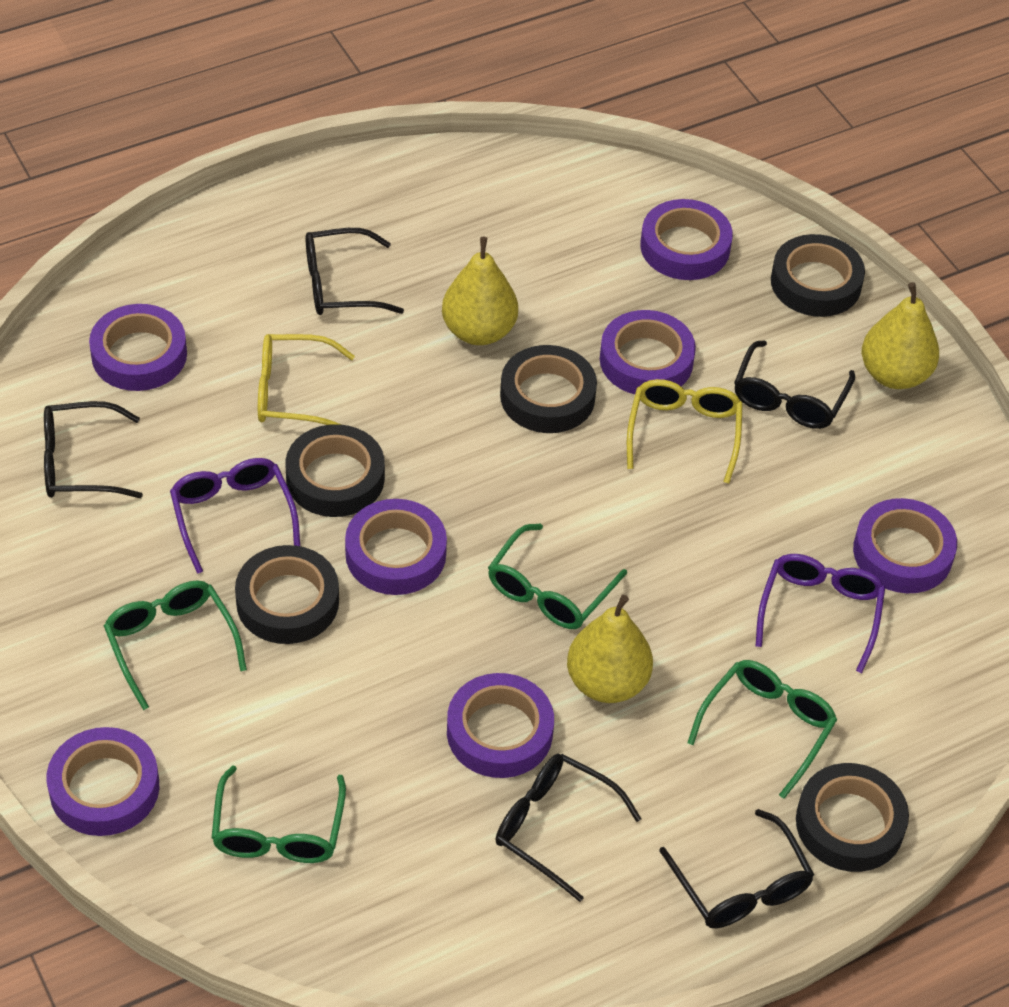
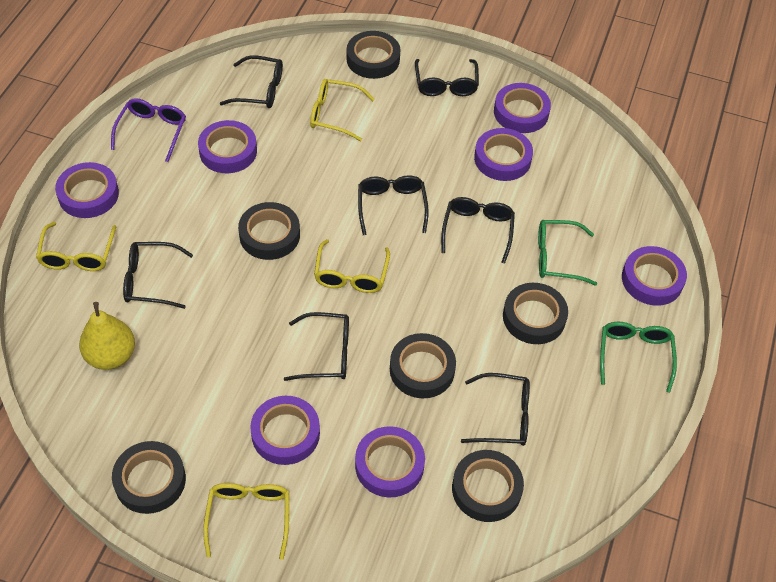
black glasses: [44,401,143,498] [305,228,404,315] [496,754,641,902] [659,809,814,928] [734,340,855,429] = 5 -> [123,242,193,309] [220,55,283,108] [284,312,349,381] [358,175,429,235] [415,59,479,96] [441,197,515,264] [461,373,530,446] = 7
black tape: [235,545,339,644] [286,424,385,517] [500,345,597,433] [771,234,865,317] [796,763,909,872] = 5 -> [112,441,186,514] [238,202,300,260] [346,31,400,79] [390,333,456,398] [452,450,524,522] [503,283,568,344] = 6
green glasses: [104,581,247,710] [211,765,346,863] [488,524,627,629] [687,660,837,799] = 4 -> [538,220,597,286] [600,322,677,393] = 2
purple glasses: [170,458,300,574] [756,554,885,673] = 2 -> [111,98,186,162] = 1
yellow glasses: [258,334,355,425] [627,379,743,484] = 2 -> [36,222,117,271] [203,483,289,560] [310,79,375,141] [314,239,390,293] = 4
yellow pear: [442,237,518,345] [567,595,653,703] [862,282,939,389] = 3 -> [79,302,135,370] = 1

